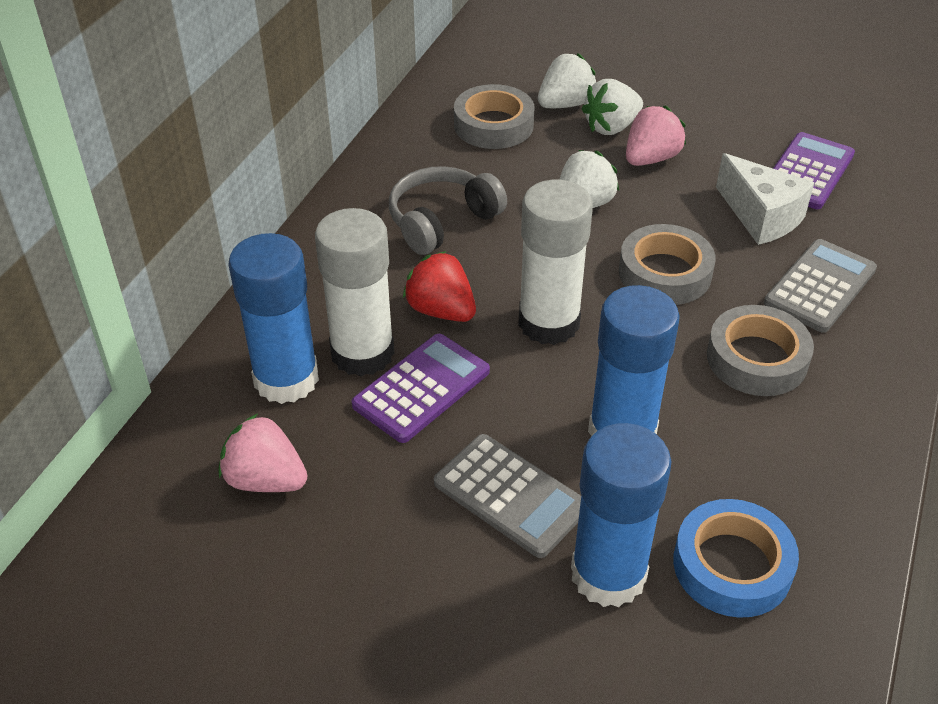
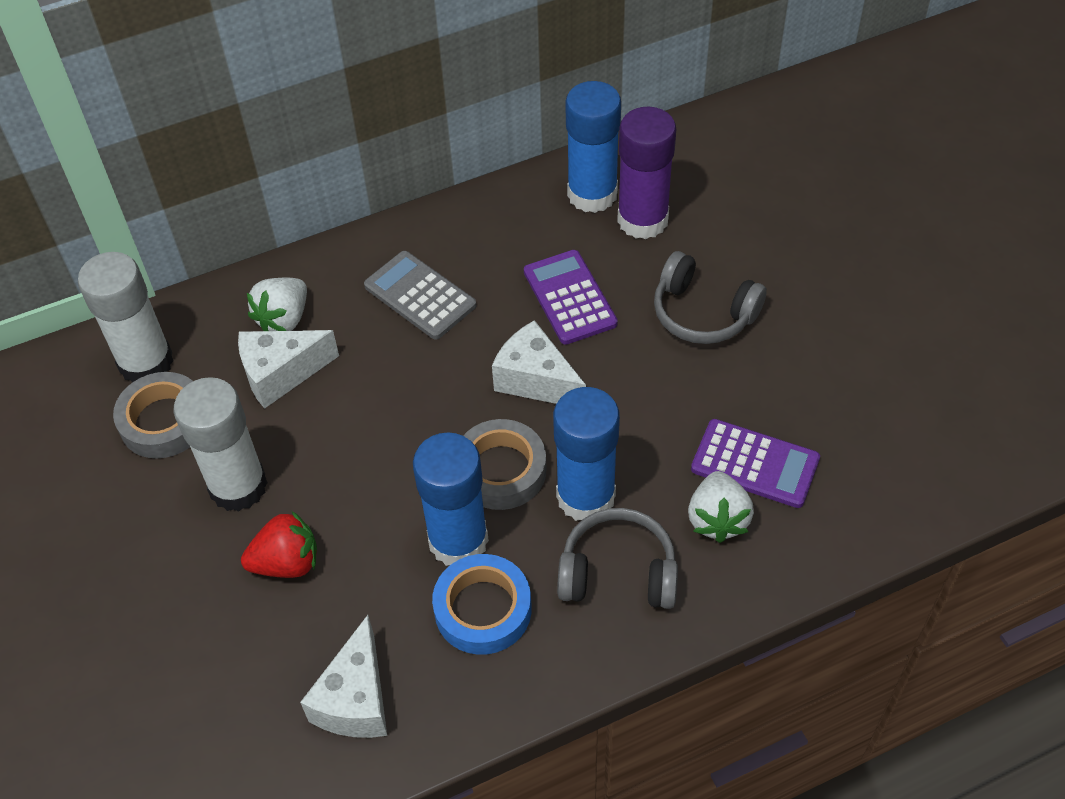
grey calculator: [434,434,581,558] [764,239,877,333] = 2 -> [364,251,477,340] = 1
grey headphones: [389,166,507,255] = 1 -> [557,508,678,609] [654,251,767,344] = 2
grey tape: [454,84,534,149] [619,224,716,305] [707,305,814,396] = 3 -> [113,372,193,458] [463,419,547,510] = 2
pink strawberry: [218,414,308,492] [626,105,686,166] = 2 -> none = 0
purple glue stick: none = 0 -> [617,107,676,239] = 1
white cheese: [716,153,815,245] = 1 -> [238,330,339,409] [300,615,387,738] [492,320,586,404] = 3
white strawberry: [538,53,596,108] [559,150,619,208] [582,79,643,135] = 3 -> [247,278,307,331] [688,471,754,543] = 2

